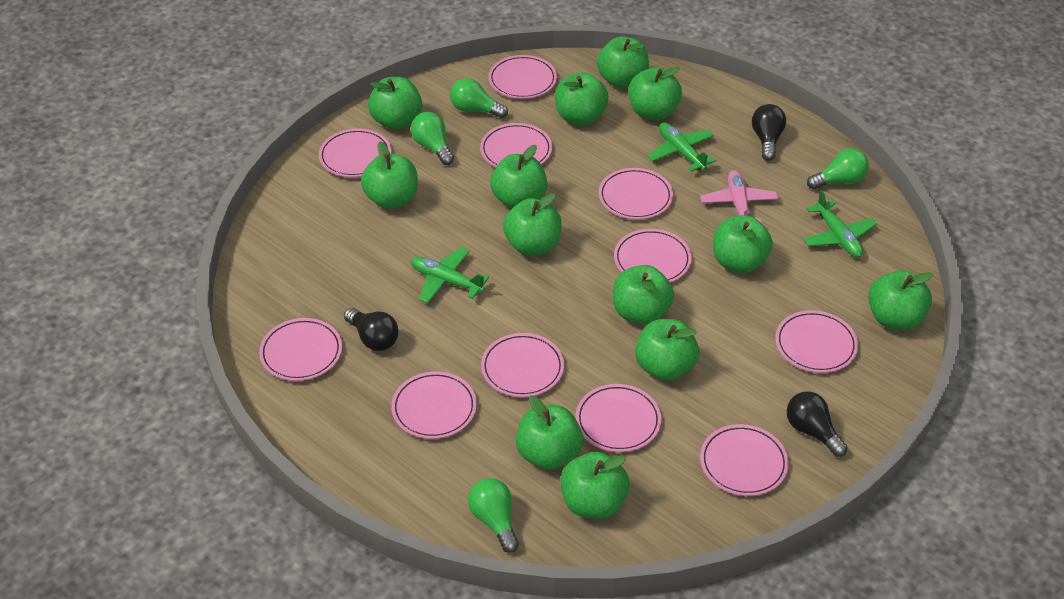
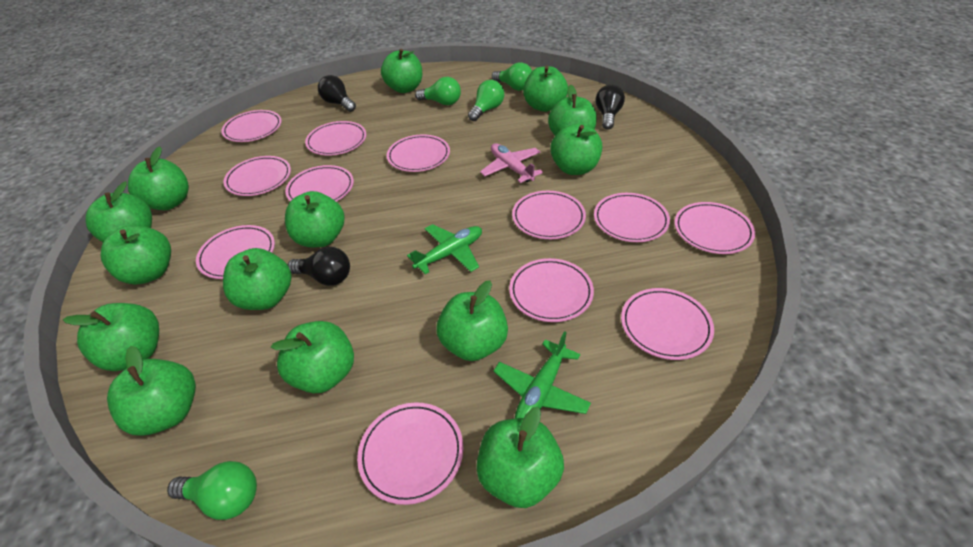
green apple: [361,141,418,209] [368,77,422,130] [490,145,547,208] [503,193,562,256] [516,395,583,470] [555,72,608,125] [561,452,630,519] [597,36,649,88] [613,265,674,325] [628,67,682,120] [635,319,699,380] [713,215,773,273] [868,270,933,330] = 13 -> [63,303,159,371] [86,181,152,242] [101,226,171,284] [107,346,196,436] [128,146,189,210] [223,248,292,310] [271,321,354,393] [285,191,345,247] [381,49,422,93] [437,280,508,361] [476,407,564,508] [523,66,568,112] [548,85,597,136] [550,124,602,175] = 14
green plane: [411,248,489,303] [648,123,716,172] [803,190,877,258] = 3 -> [407,224,482,274] [493,331,591,419] = 2
pink plate: [259,318,342,381] [319,129,391,177] [391,371,477,439] [480,123,552,167] [481,333,564,397] [488,55,557,99] [576,384,662,452] [599,168,673,220] [614,229,692,283] [700,424,789,496] [775,310,858,373] = 11 -> [196,225,275,279] [221,110,282,142] [223,156,291,196] [285,165,354,202] [305,121,367,156] [357,402,464,505] [387,135,450,172] [509,258,594,322] [512,191,586,239] [594,193,670,242] [621,288,714,360] [675,202,755,254] = 12

